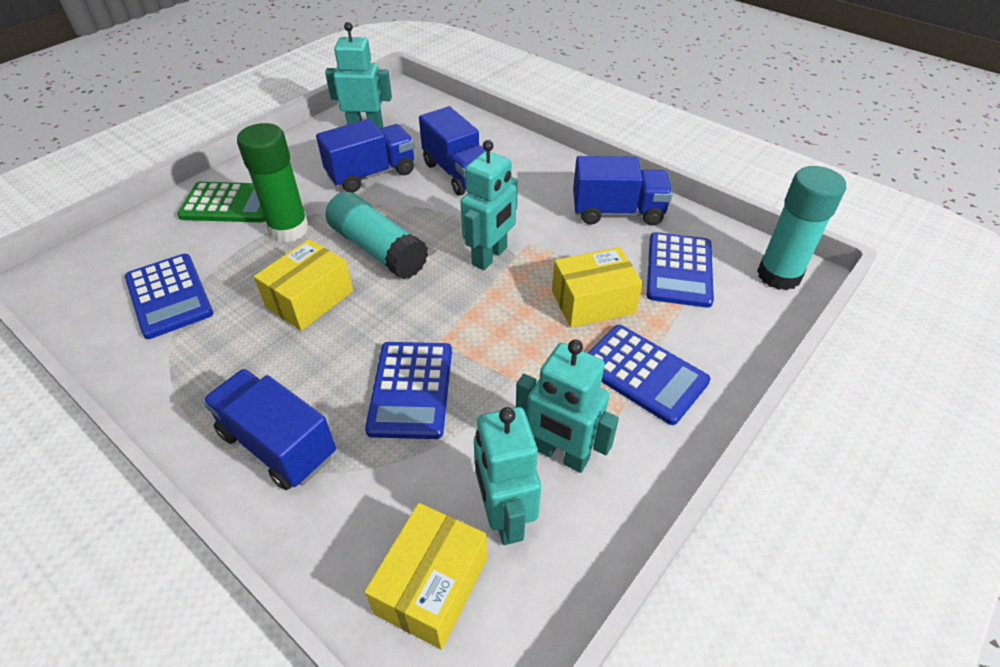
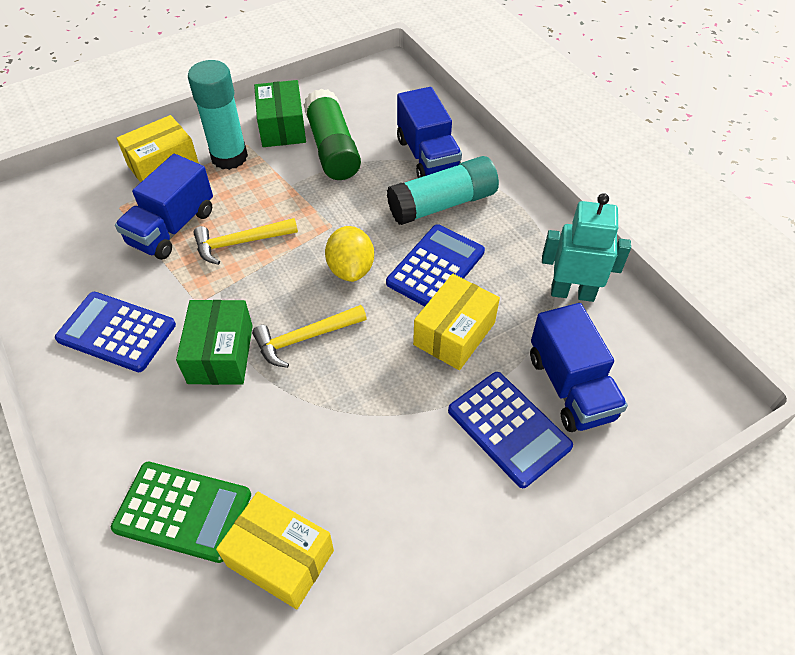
blue calculator: [125,254,213,339] [365,342,452,439] [588,325,711,425] [646,232,714,308] = 4 -> [55,292,176,372] [386,224,485,306] [448,372,573,488] = 3
blue truck: [203,369,336,490] [316,119,415,192] [419,106,485,196] [573,156,673,226] = 4 -> [115,154,213,260] [397,87,462,178] [530,303,628,432] = 3
green box: none = 0 -> [176,300,253,385] [254,80,306,147] = 2
turquoise robot: [325,22,392,129] [460,140,518,270] [474,407,541,545] [516,340,619,473] = 4 -> [542,193,631,302] = 1
yellow hammer: none = 0 -> [193,218,298,265] [252,305,367,368] = 2
yellow lemon: none = 0 -> [325,226,374,282] = 1

